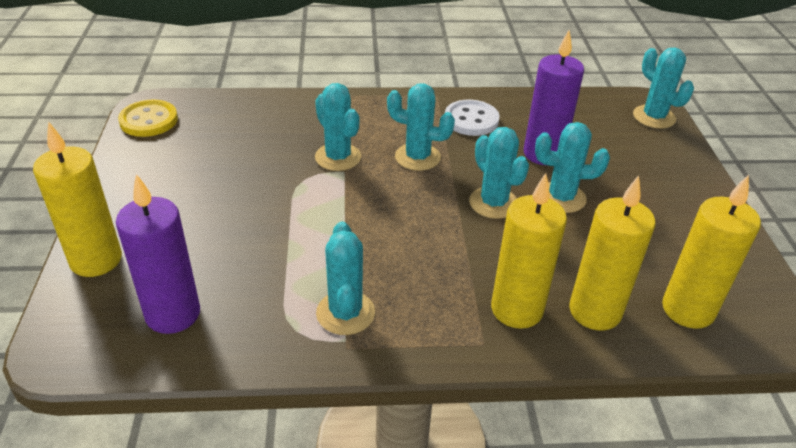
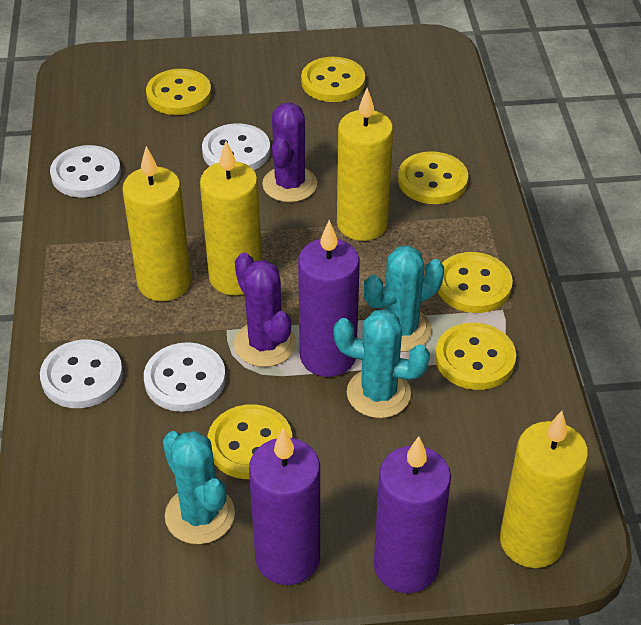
purple cactus: none = 0 -> [234,253,296,367] [262,103,317,202] = 2
purple candle: [116,174,200,334] [524,30,584,165] = 2 -> [249,428,320,585] [298,220,360,377] [374,436,451,593] = 3
turquoise cactus: [315,83,361,171] [316,222,375,335] [387,83,455,171] [469,127,529,219] [535,122,610,213] [633,48,694,129] = 6 -> [163,431,235,544] [334,309,430,418] [364,246,444,352] = 3
white button: [445,100,500,136] = 1 -> [40,340,123,408] [50,145,121,197] [144,342,226,412] [202,123,270,170] = 4
yellow button: [118,100,178,137] = 1 -> [146,69,211,115] [207,404,292,479] [301,57,365,102] [398,151,468,204] [435,323,516,390] [438,252,513,313] = 6

